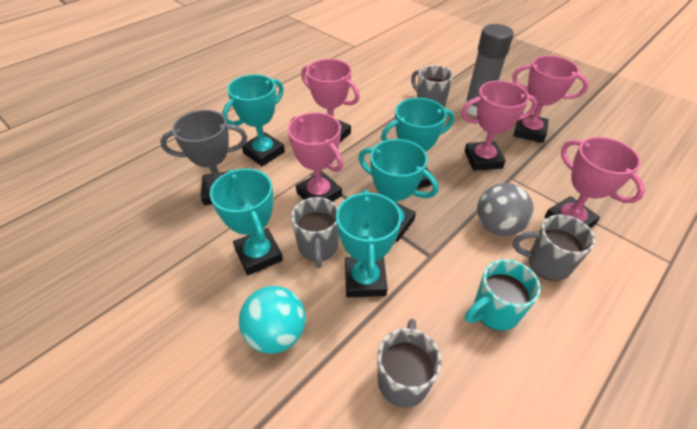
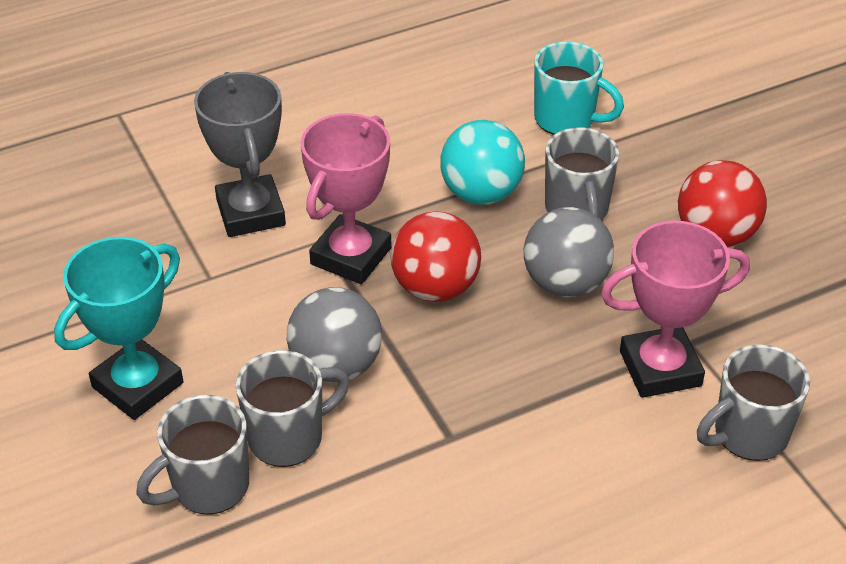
grey ball: [477,183,534,236] = 1 -> [287,287,382,383] [524,207,614,297] = 2
grey glue stick: [465,24,514,116] = 1 -> none = 0
pink trophy: [288,112,343,202] [301,59,360,142] [461,81,537,171] [512,56,589,143] [544,137,645,228] = 5 -> [301,113,391,284] [601,221,750,398] = 2
red ball: none = 0 -> [391,211,481,302] [678,160,767,247] = 2
turquoise trophy: [210,168,283,275] [222,74,285,166] [336,190,401,297] [359,139,438,242] [381,98,454,189] = 5 -> [54,237,183,420] = 1

